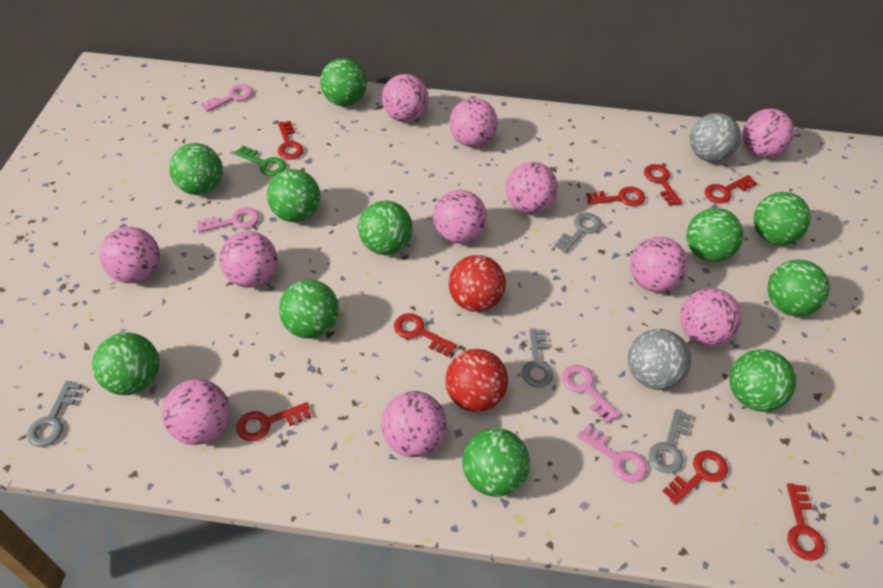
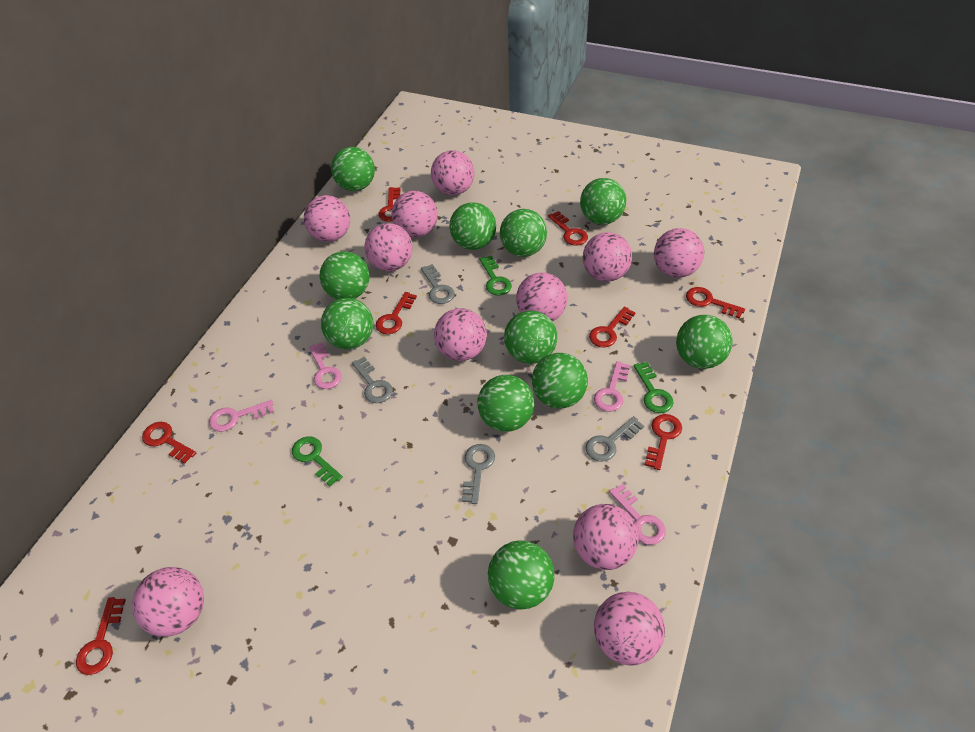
green key: [234,146,286,176] = 1 -> [292,436,343,486] [480,255,512,296] [634,362,674,413] = 3
grey ball: [628,329,691,390] [690,113,741,162] = 2 -> none = 0
red ball: [445,349,508,412] [449,255,506,312] = 2 -> none = 0

